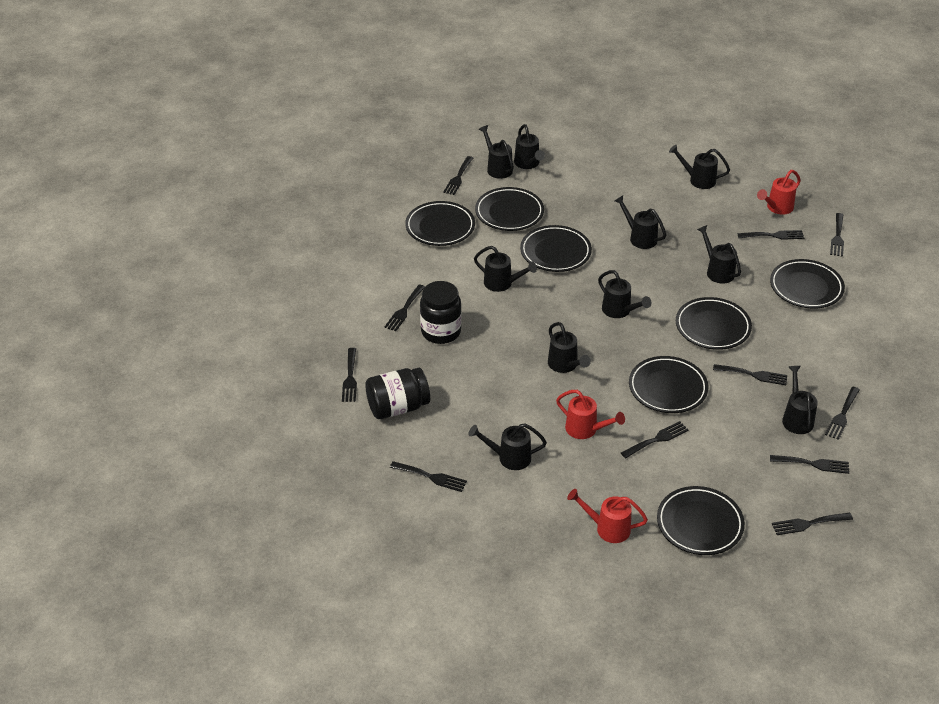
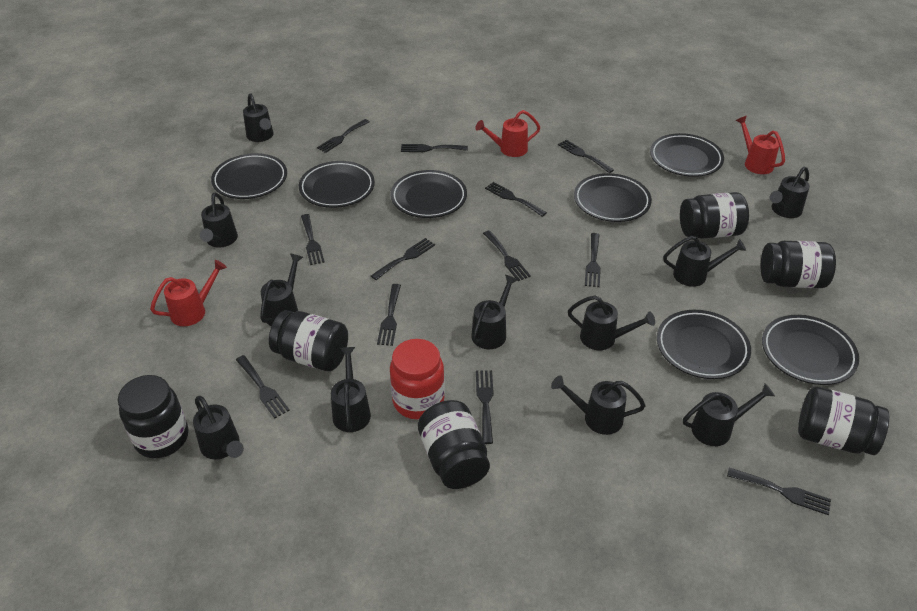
black fork: [342,348,357,402] [384,284,425,331] [390,461,467,492] [443,156,473,195] [621,421,688,458] [713,364,787,385] [738,230,804,240] [770,455,849,474] [772,513,853,535] [825,387,860,440] [830,213,844,257] = 11 -> [236,355,290,419] [301,214,325,265] [317,119,369,153] [371,238,435,280] [377,284,401,346] [401,144,468,152] [476,370,494,444] [483,230,531,281] [485,182,547,217] [558,139,614,173] [585,233,601,287] [727,468,831,515] = 12
black jar: [365,368,430,419] [420,281,462,344] = 2 -> [118,375,188,458] [269,310,348,371] [418,400,490,489] [680,192,749,239] [761,241,836,288] [798,387,889,455] = 6
black watering can: [469,423,547,470] [474,246,537,292] [479,125,514,179] [514,124,545,169] [548,322,591,373] [598,270,651,318] [615,195,666,249] [669,145,730,189] [697,225,741,284] [782,366,818,434] = 10 -> [193,396,244,459] [200,192,238,248] [243,93,273,142] [260,253,303,326] [331,347,371,432] [471,275,518,349] [551,375,646,435] [568,295,655,350] [663,236,746,287] [683,383,775,446] [769,167,810,218] = 11
red jar: none = 0 -> [390,339,445,419] = 1

